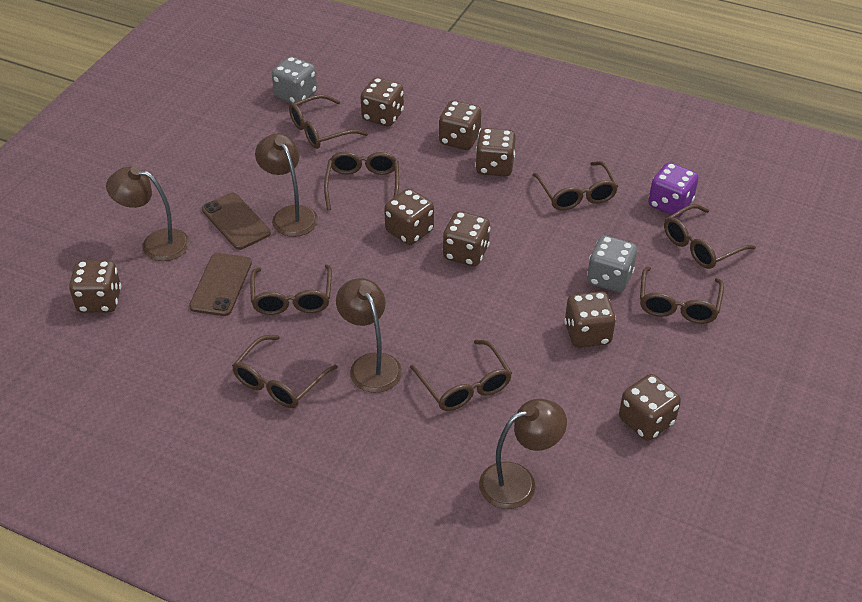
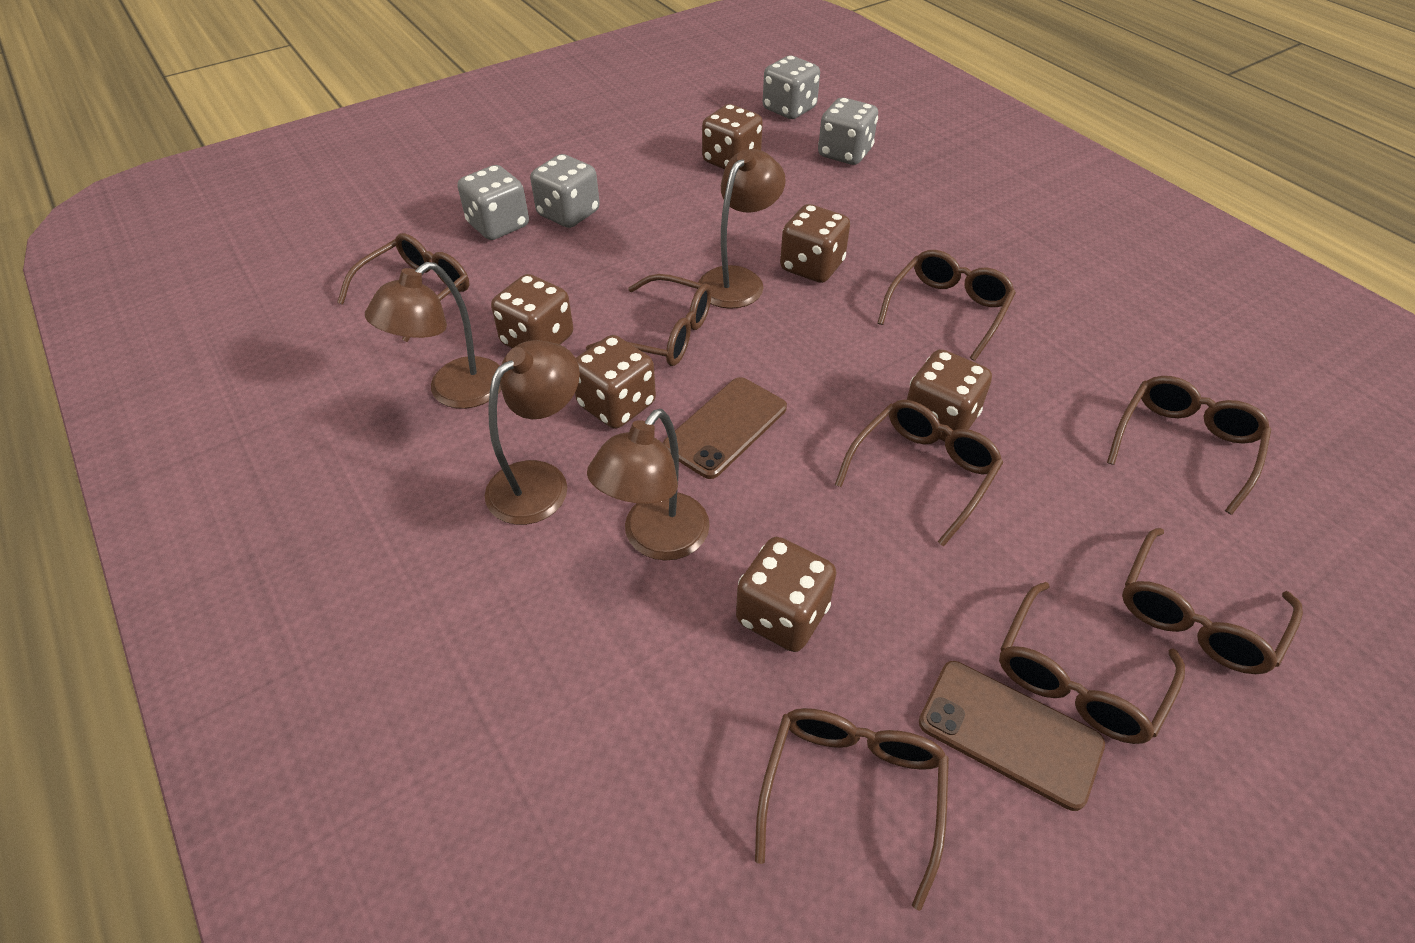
brown dice: [69,260,121,313] [361,78,404,126] [384,189,434,245] [439,100,481,150] [443,211,490,266] [475,128,516,177] [564,291,616,348] [619,374,681,441] = 8 -> [491,274,573,349] [575,335,656,429] [702,104,763,169] [736,537,836,652] [780,204,850,283] [907,349,992,442] = 6
grey dice: [272,57,317,103] [587,236,637,293] = 2 -> [458,165,529,240] [530,154,600,228] [763,56,820,119] [818,98,878,165] = 4
purple dice: [648,162,699,217] = 1 -> none = 0

